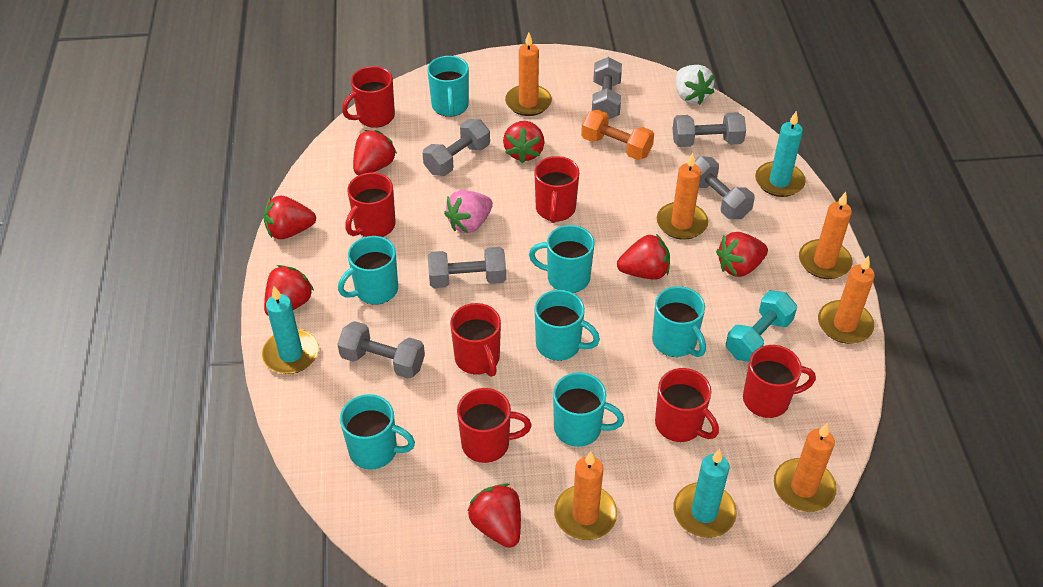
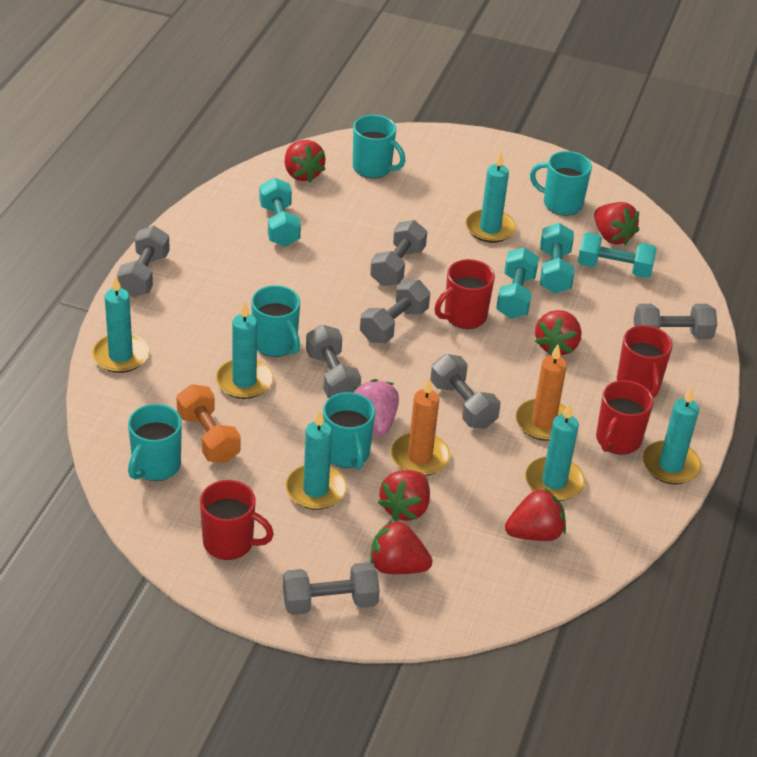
grey dumbbell: [337,321,425,379] [423,119,490,176] [428,247,506,288] [592,57,622,119] [672,112,746,147] [695,156,755,219] = 6 -> [117,226,170,297] [283,562,380,615] [306,324,361,398] [360,280,430,343] [370,220,427,286] [430,354,500,429] [634,304,717,339] = 7
orange candle: [505,33,552,116] [554,451,617,540] [657,153,708,240] [774,423,837,512] [799,192,852,279] [818,255,875,344] = 6 -> [391,378,450,476] [516,344,567,441] = 2
red mug: [342,66,395,128] [345,172,396,237] [450,303,501,377] [457,388,531,463] [534,156,579,223] [655,368,719,442] [743,345,816,418] = 7 -> [200,480,274,560] [435,259,495,329] [596,380,654,455] [617,325,673,398] = 4
red strawberry: [263,196,316,239] [264,265,314,315] [353,130,397,175] [468,483,521,548] [503,121,545,163] [617,234,670,279] [716,232,768,277] = 7 -> [285,140,326,182] [370,519,433,574] [378,470,430,521] [505,488,566,541] [535,310,581,355] [594,202,639,245] = 6
turquoise candle: [262,286,319,374] [673,449,737,538] [755,111,806,197] = 3 -> [92,275,149,373] [216,302,273,399] [286,410,347,510] [465,152,516,243] [525,403,585,501] [643,387,702,485] = 6
turquoise dumbbell: [726,291,797,362] = 1 -> [259,178,301,247] [496,247,539,319] [540,223,574,294] [578,232,657,278] = 4
turquoise mug: [338,236,398,304] [340,394,415,470] [427,56,469,117] [529,225,595,293] [535,290,600,361] [553,372,624,447] [652,286,706,357] = 7 -> [128,404,182,481] [251,285,300,357] [323,392,375,470] [353,115,405,178] [530,151,592,216] = 5
white strawberry: [676,65,714,105] = 1 -> none = 0

